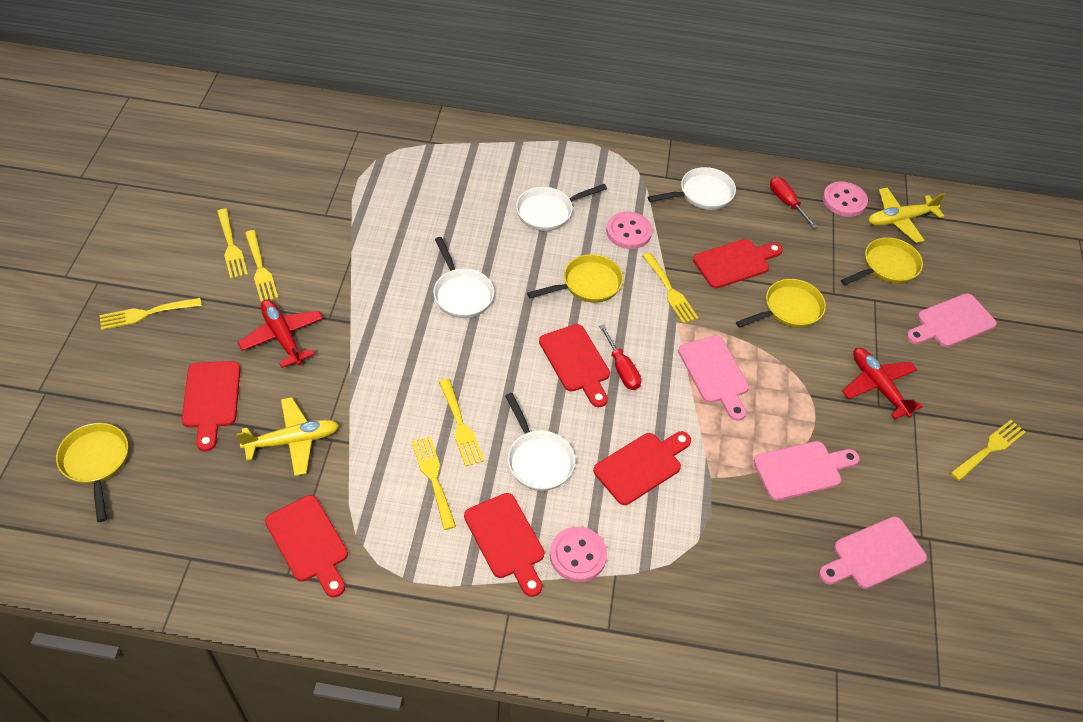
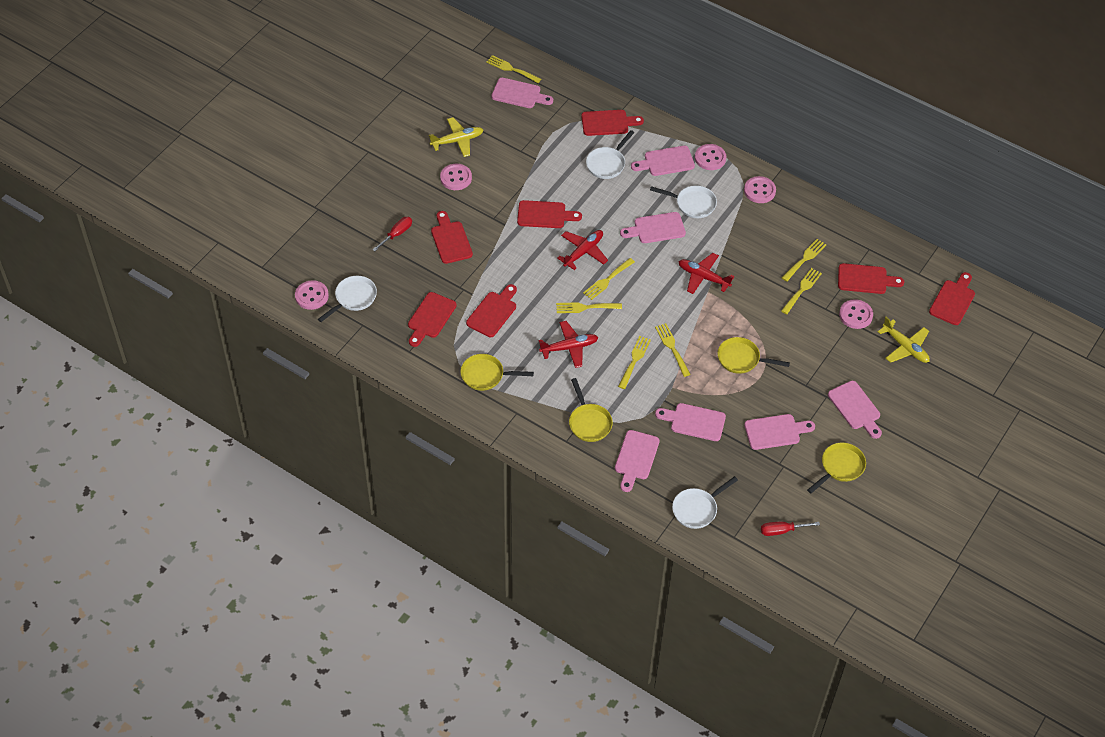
pink button: [550,527,607,582] [606,212,652,249] [823,181,868,217] = 3 -> [295,280,329,310] [440,164,472,190] [695,144,726,170] [744,176,776,203] [839,299,873,329] = 5
pink cutting board: [678,336,749,421] [753,441,860,501] [819,517,927,589] [906,293,997,347] = 4 -> [491,78,553,108] [615,430,660,492] [620,212,686,243] [631,146,695,176] [655,403,726,441] [744,414,815,450] [828,381,882,439] = 7
red cutting board: [182,361,240,452] [265,495,348,597] [464,493,544,597] [539,324,610,407] [593,431,691,505] [693,239,783,288] = 6 -> [408,292,457,347] [431,211,473,264] [466,284,517,337] [517,200,582,228] [581,110,644,136] [838,263,904,294] [929,272,975,325] = 7
red plane: [238,299,323,368] [842,348,923,419] = 2 -> [539,321,598,368] [557,230,608,270] [678,253,734,294] = 3

